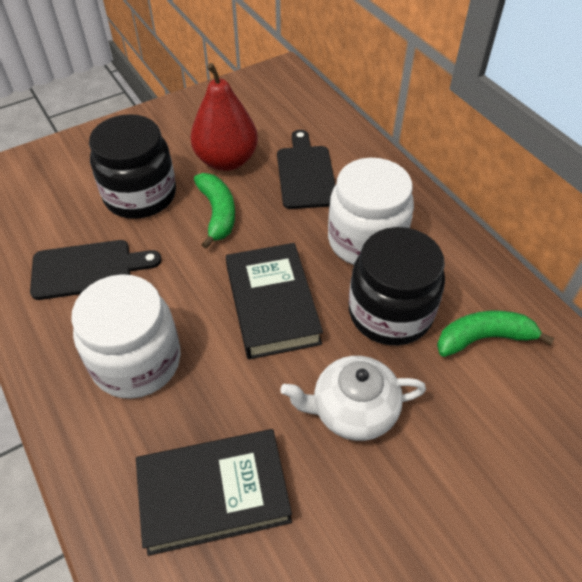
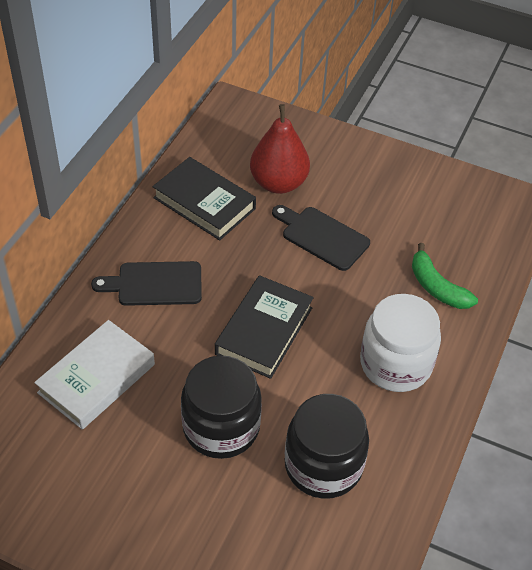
green banana: [194,173,235,249] [437,311,555,357] = 2 -> [412,243,478,309] = 1
white book: none = 0 -> [34,320,155,430] = 1
white jar: [71,274,181,399] [328,158,414,265] = 2 -> [360,294,441,392] = 1
white teapot: [280,356,426,441] = 1 -> none = 0

